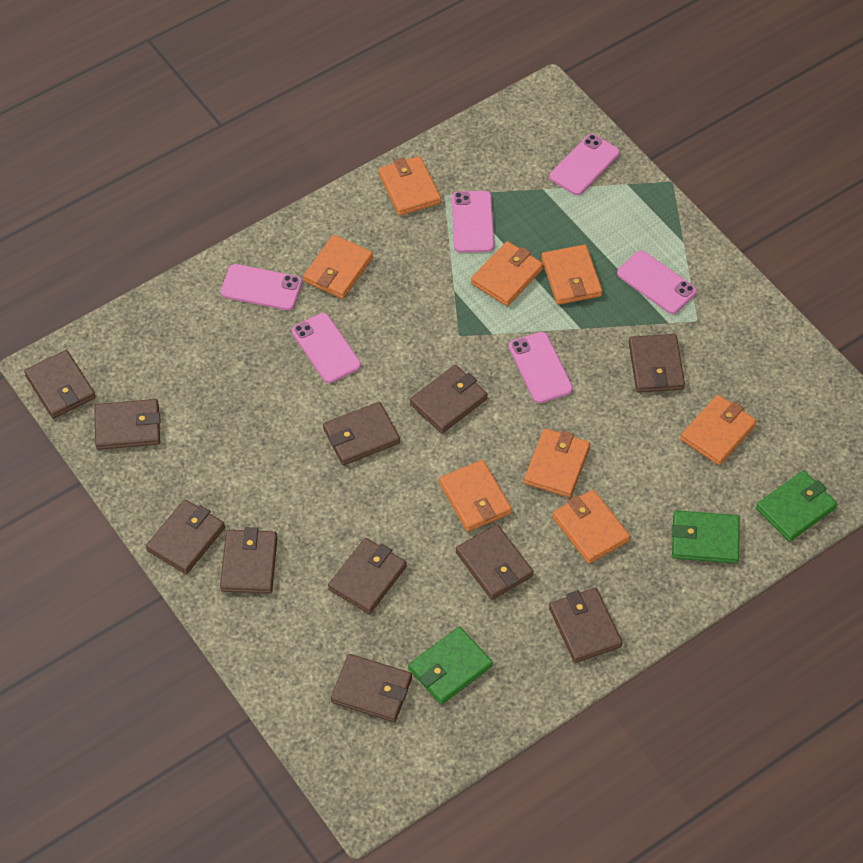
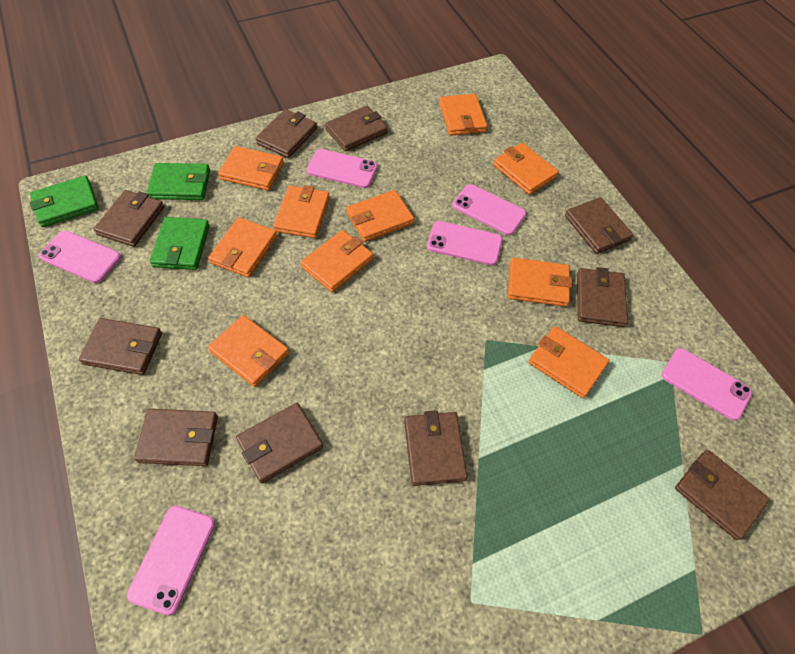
brown wallet: [24,350,96,419] [94,399,161,450] [146,499,225,574] [220,527,278,594] [323,402,400,465] [328,538,407,614] [331,654,412,722] [410,365,488,433] [456,524,534,600] [549,588,623,663] [629,334,685,393] = 11 -> [79,318,162,375] [94,190,164,247] [134,409,218,466] [236,403,323,483] [256,109,317,158] [325,106,388,152] [404,410,468,486] [565,197,633,254] [577,267,628,327] [675,450,770,540] = 10
orange wallet: [303,235,373,299] [379,156,441,216] [439,460,512,532] [471,241,544,306] [524,428,590,498] [541,244,602,305] [552,490,630,564] [680,395,757,465] = 8 -> [208,217,277,278] [208,315,289,387] [218,146,284,191] [273,185,330,238] [301,230,373,292] [346,190,414,242] [439,94,487,136] [493,143,559,195] [508,258,572,307] [529,326,610,398] = 10

